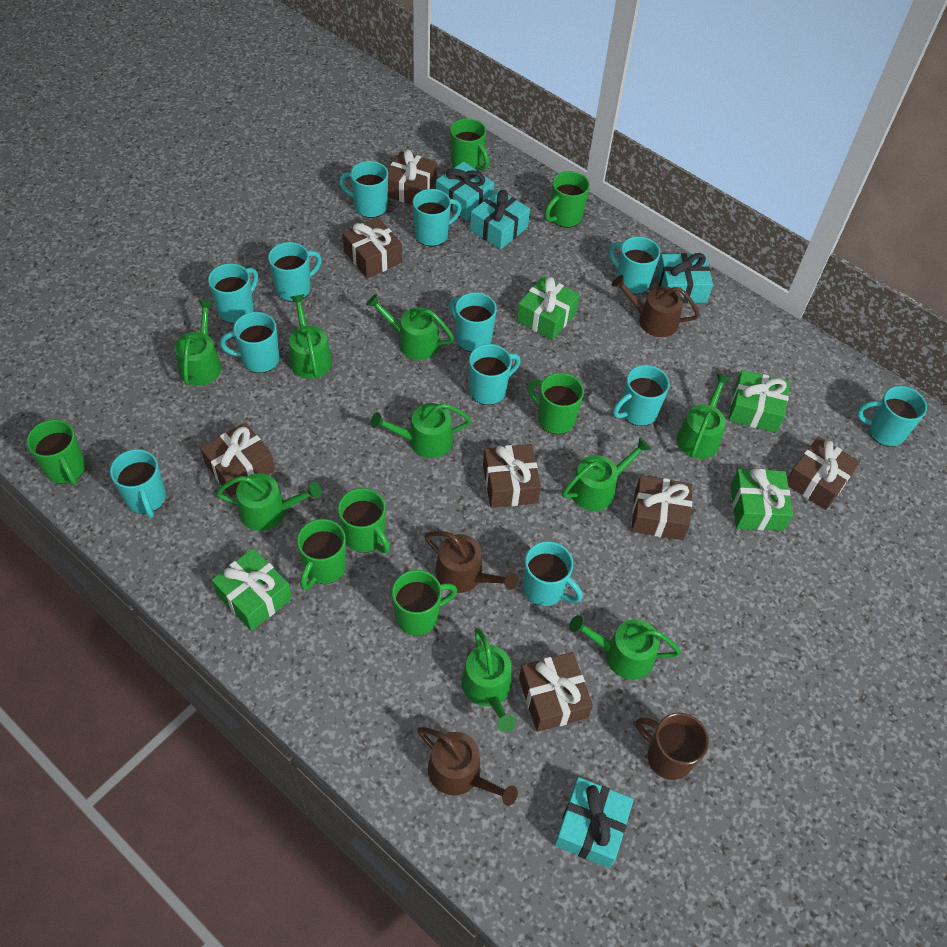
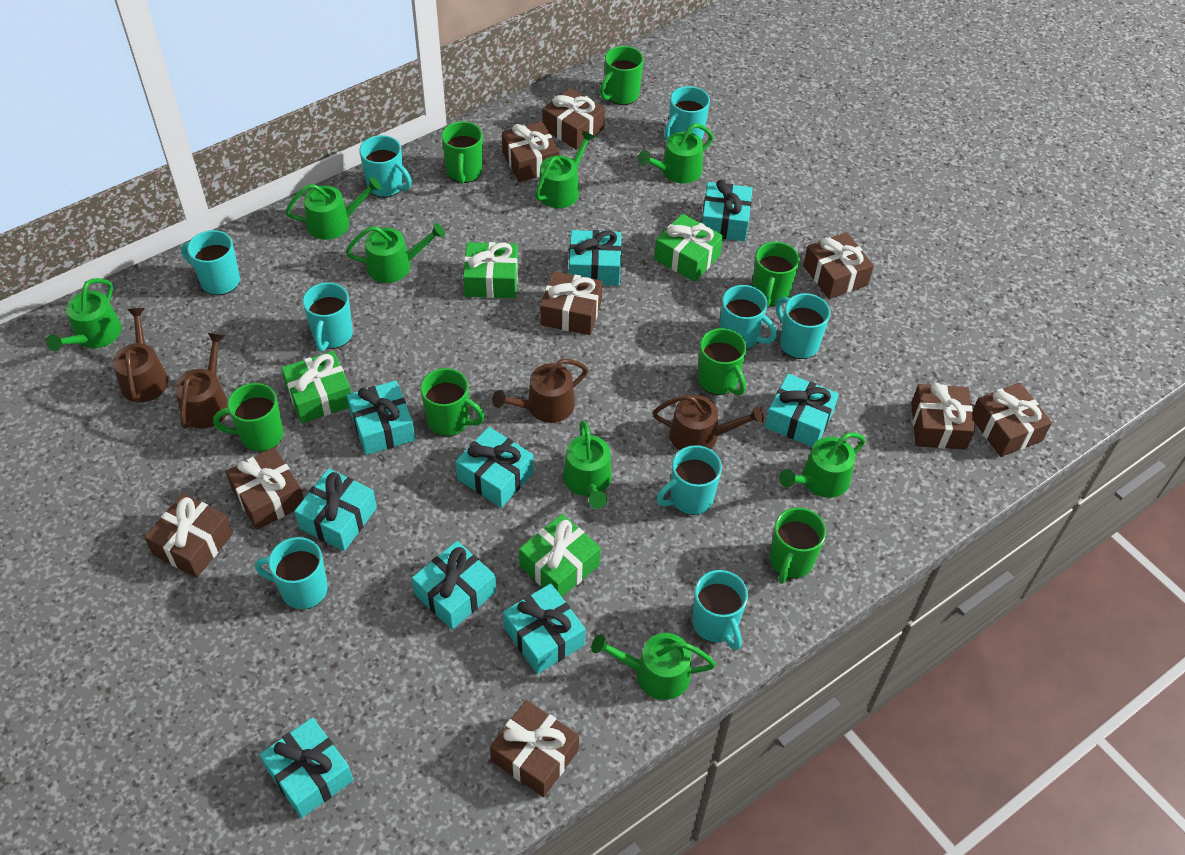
brown gift: [200,422,275,496] [342,217,402,278] [388,150,437,205] [483,444,541,508] [519,652,593,732] [631,475,693,540] [787,436,860,510] = 7 -> [144,493,233,578] [225,447,304,530] [490,700,579,797] [502,121,560,182] [540,271,603,335] [542,88,605,150] [803,232,874,299] [911,383,975,450] [973,383,1052,457] = 9
brown mug: [636,713,709,780] = 1 -> none = 0
brown watering can: [417,727,518,806] [424,531,518,593] [612,275,700,337] = 3 -> [113,308,168,402] [175,333,228,429] [492,359,588,423] [653,395,764,450] = 4
green watering can: [174,300,222,385] [216,473,322,531] [289,294,332,379] [366,294,454,360] [370,403,471,458] [461,628,516,732] [562,438,651,511] [569,615,681,680] [677,373,731,459] = 9 -> [46,278,122,351] [285,177,382,240] [345,223,445,283] [535,130,595,208] [563,421,612,509] [591,633,716,700] [638,123,714,183] [779,432,866,498] = 8
turquoise gift: [436,162,495,220] [470,190,530,250] [554,777,634,868] [657,253,713,303] = 4 -> [260,718,353,818] [294,469,377,551] [347,380,415,455] [412,541,496,630] [455,427,534,508] [503,583,586,674] [569,230,622,286] [702,180,753,241] [765,374,839,447] = 9
turquoise mug: [110,449,166,518] [208,263,258,324] [220,312,279,373] [268,242,322,302] [339,161,388,218] [413,189,462,247] [449,292,497,352] [469,344,521,405] [523,541,583,606] [609,236,660,295] [613,365,670,426] [857,386,927,447] = 12 -> [181,230,240,295] [255,537,328,610] [302,282,353,352] [359,135,412,197] [657,445,722,515] [664,86,710,140] [692,570,748,650] [720,285,777,349] [776,293,831,359] = 9

